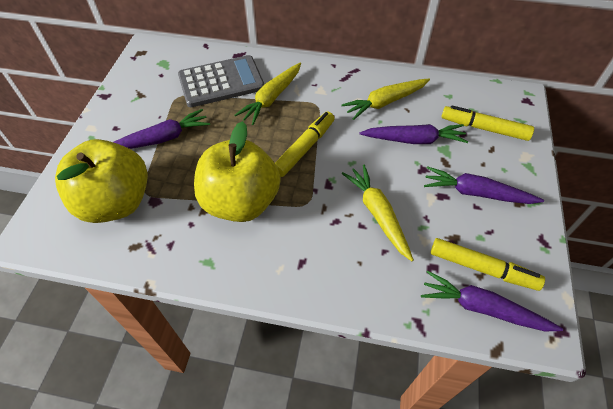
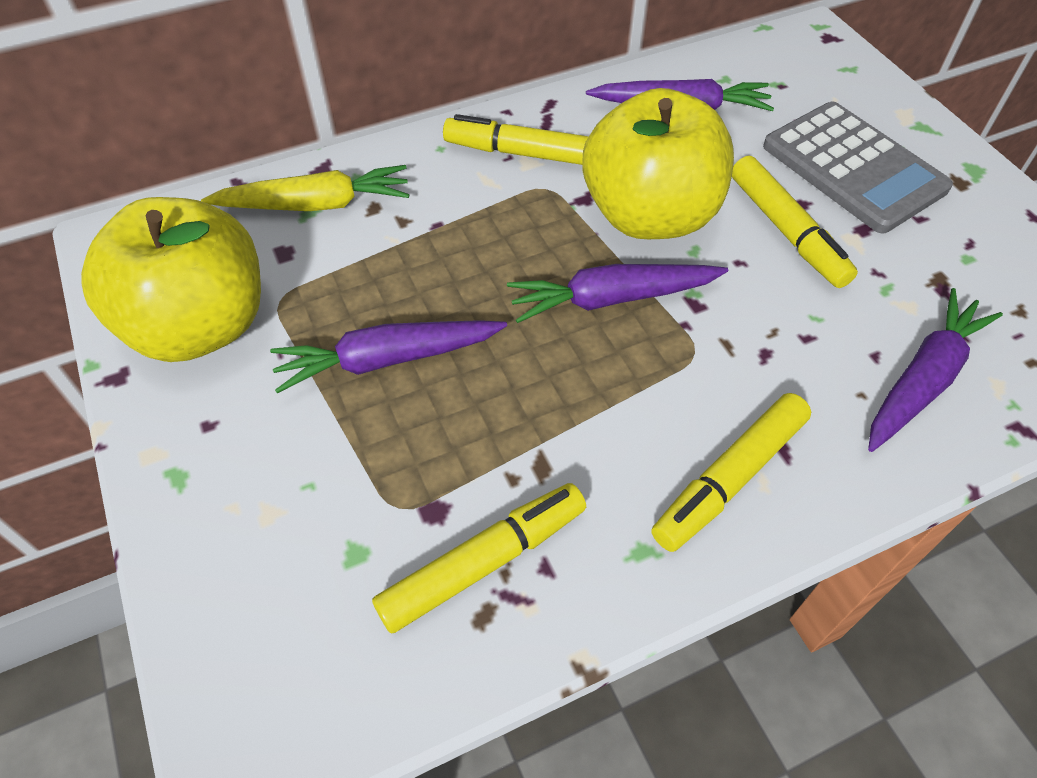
yellow carrot: [234,63,301,125] [342,79,430,120] [342,164,414,261] = 3 -> [201,165,409,211] = 1
yellow marker: [275,111,335,177] [431,238,545,291] [441,105,534,141] = 3 -> [372,483,586,634] [443,114,589,165] [651,393,811,552] [732,156,858,288] = 4

